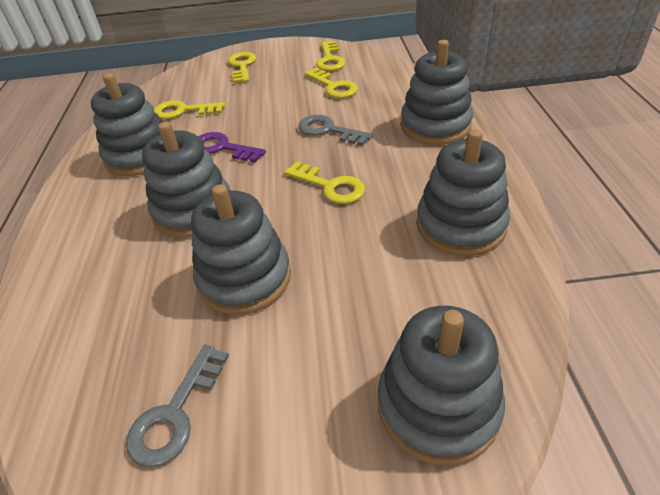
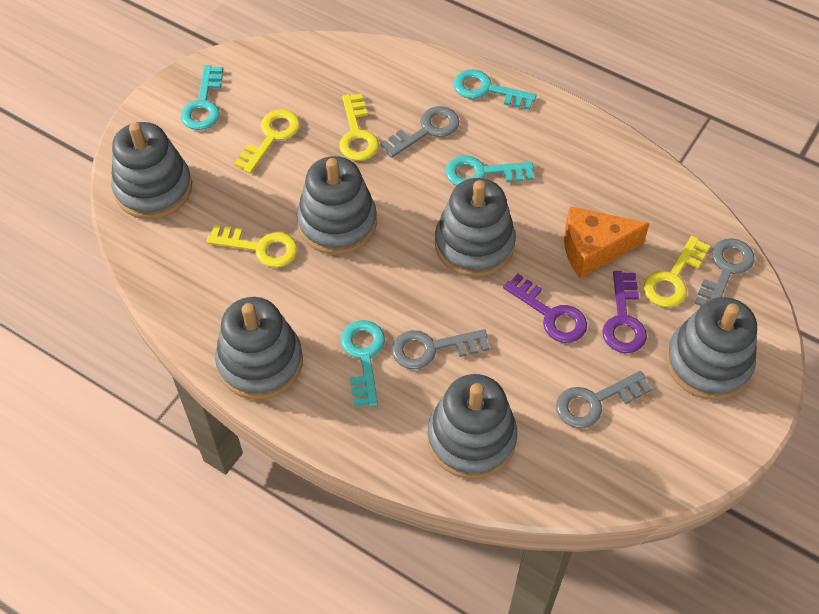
grey key: [126,345,229,467] [298,115,373,146] = 2 -> [381,106,460,158] [392,329,489,369] [556,371,652,428] [694,238,754,306] = 4
orange cheese: none = 0 -> [564,206,650,279] = 1
purple key: [198,132,266,162] = 1 -> [503,274,587,343] [602,271,647,353] = 2
turquoise key: none = 0 -> [181,65,223,130] [341,320,385,407] [446,155,534,186] [453,69,537,110] = 4
yellow key: [154,100,225,119] [228,52,256,83] [284,162,365,204] [305,68,358,98] [316,41,346,71] = 5 -> [206,225,298,268] [234,109,300,174] [339,94,379,161] [644,236,710,307] = 4

